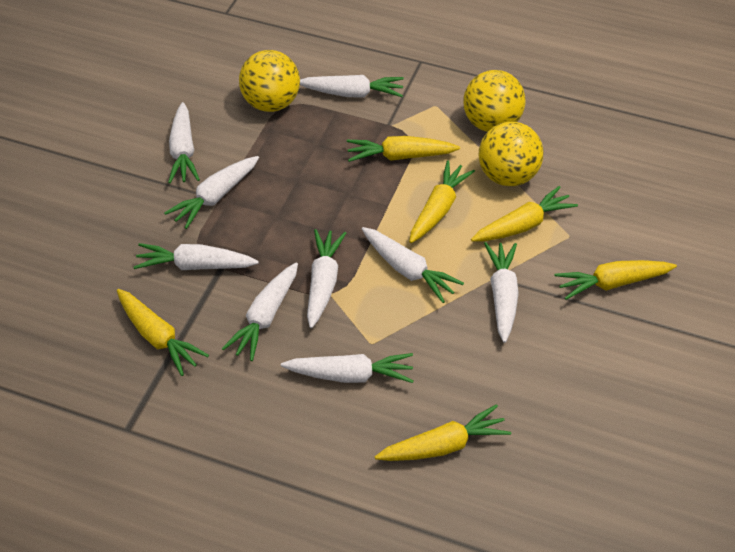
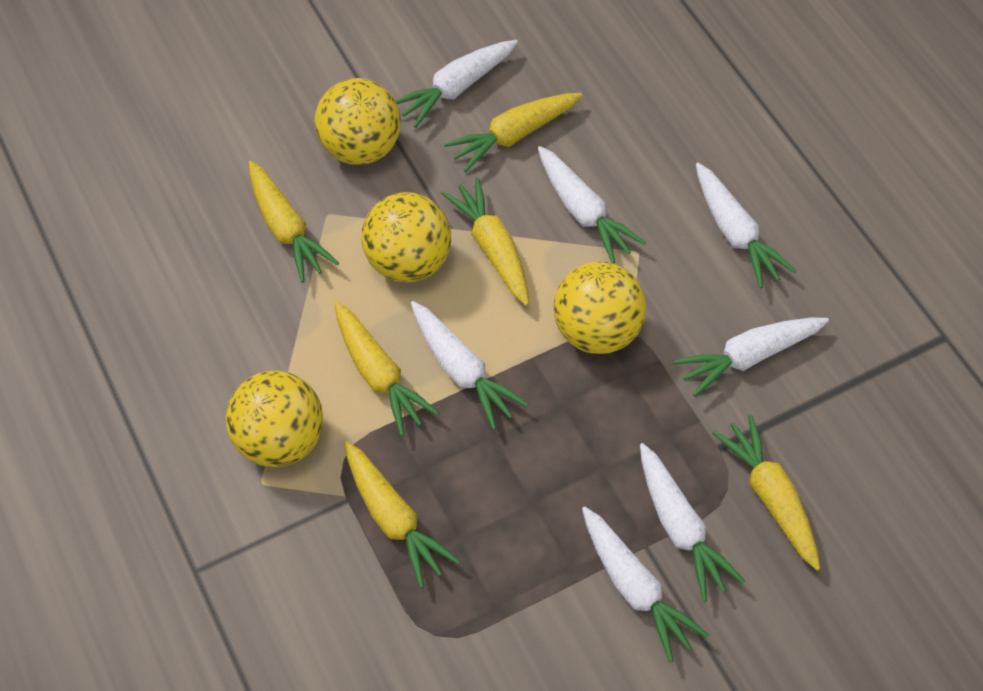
white carrot: [134,243,259,270] [164,156,259,229] [168,102,200,183] [222,263,298,361] [281,353,413,383] [300,75,404,98] [307,229,346,328] [362,227,464,303] [484,242,519,343] = 9 -> [396,40,518,128] [411,301,528,430] [538,146,646,263] [582,507,709,662] [640,443,746,602] [674,317,829,397] [696,163,796,288] = 7
yellow ball: [239,50,300,112] [463,70,525,132] [479,122,543,186] = 3 -> [225,371,323,467] [315,78,401,165] [362,192,451,283] [554,261,647,354] = 4

